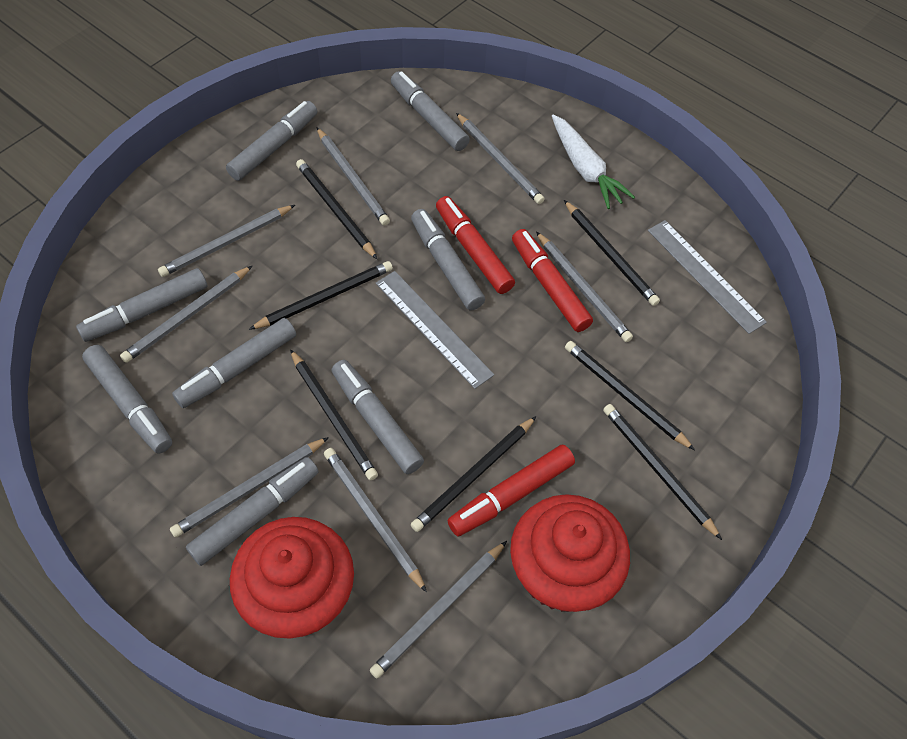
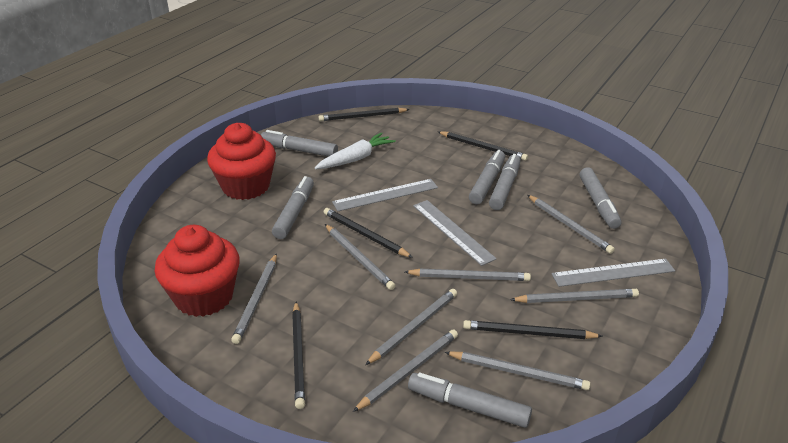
black pencil: [249,261,393,330] [290,349,378,480] [296,159,377,259] [411,416,536,532] [564,200,660,306] [565,341,695,450] [603,404,722,540] = 7 -> [292,302,305,409] [319,108,410,121] [324,208,413,258] [438,131,528,161] [463,320,603,339] = 5
grey marker: [76,268,207,342] [82,345,172,453] [172,318,296,408] [186,457,319,566] [226,101,317,181] [331,360,424,474] [391,71,470,151] [411,209,485,310] = 8 -> [261,130,338,157] [272,176,314,239] [408,373,532,428] [469,150,505,205] [489,154,521,210] [579,167,621,229] = 6
grey ruler: [376,271,494,389] [648,220,767,334] = 2 -> [332,179,438,211] [413,200,497,266] [551,259,675,287] = 3
red marker: [436,196,515,294] [447,445,575,536] [512,229,593,332] = 3 -> none = 0

